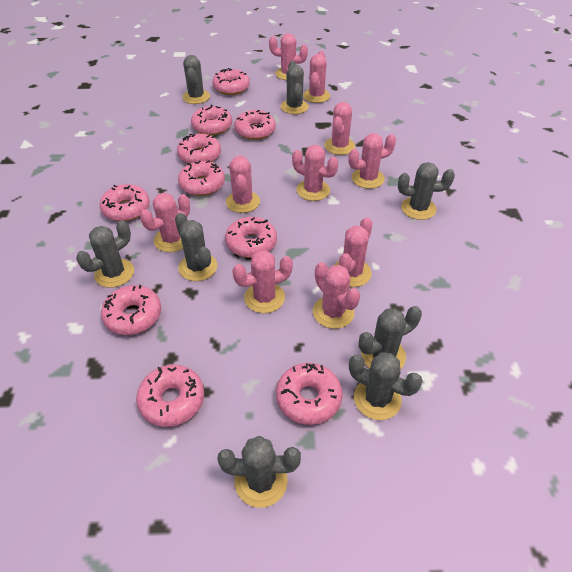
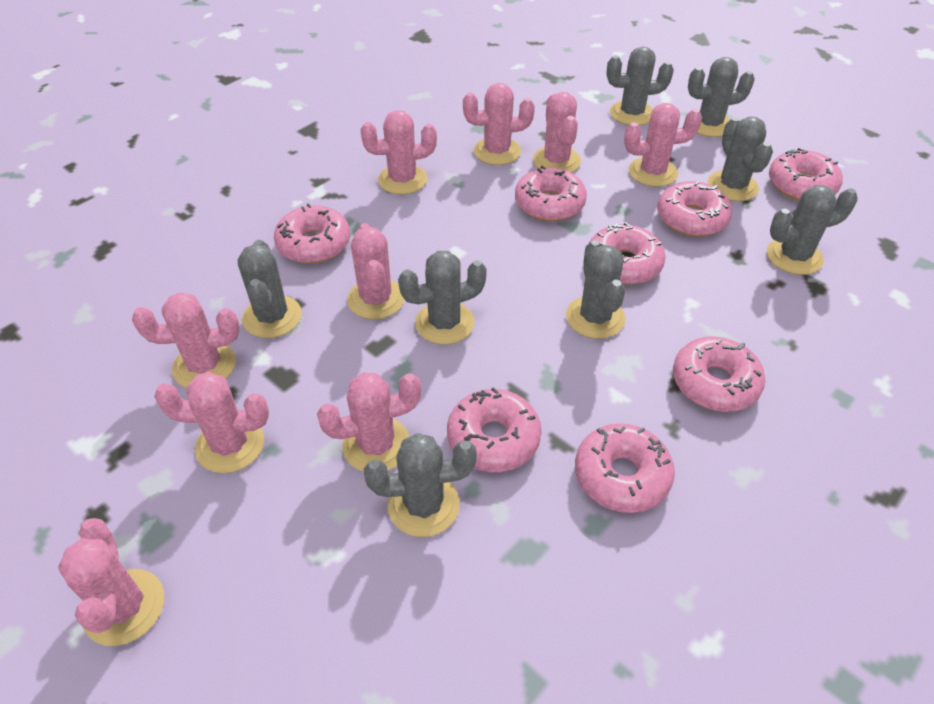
pink cactus: [140,193,190,252] [226,155,260,213] [232,250,293,313] [269,33,308,80] [292,145,338,201] [303,51,330,103] [313,262,360,329] [324,102,355,155] [335,217,372,287] [348,133,396,189] = 10 -> [58,518,164,646] [132,292,239,388] [154,372,269,473] [317,372,421,472] [347,223,405,320] [360,110,437,195] [463,83,535,165] [533,92,581,172] [624,103,702,187] = 9
pink donut: [99,184,150,221] [101,285,161,335] [136,365,204,427] [177,133,221,163] [178,160,225,196] [191,105,232,135] [212,68,250,95] [225,217,277,258] [234,110,276,140] [276,363,343,425] = 10 -> [274,203,350,264] [447,387,542,472] [515,165,587,221] [575,423,675,513] [589,222,666,285] [657,181,732,237] [673,336,765,412] [769,148,843,200] = 8

